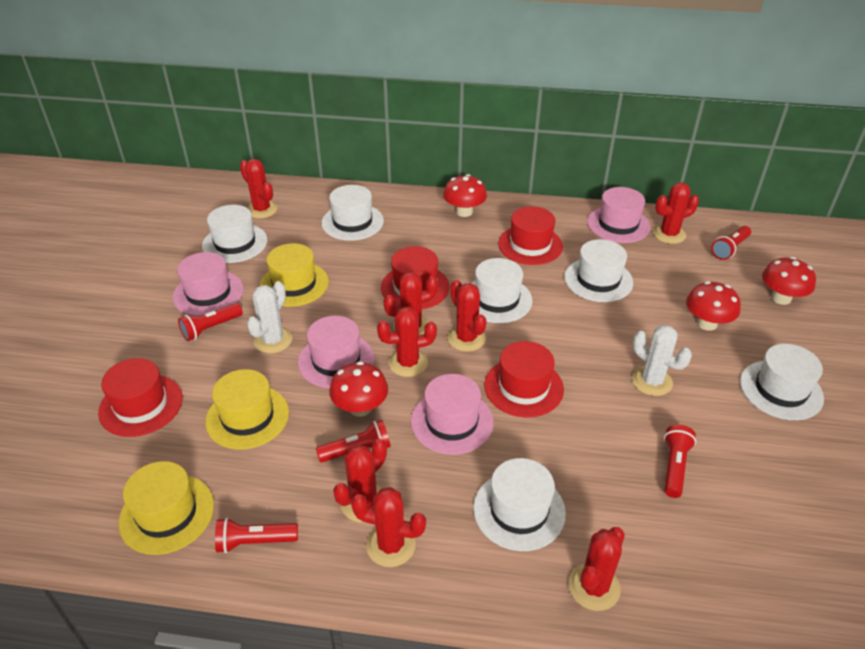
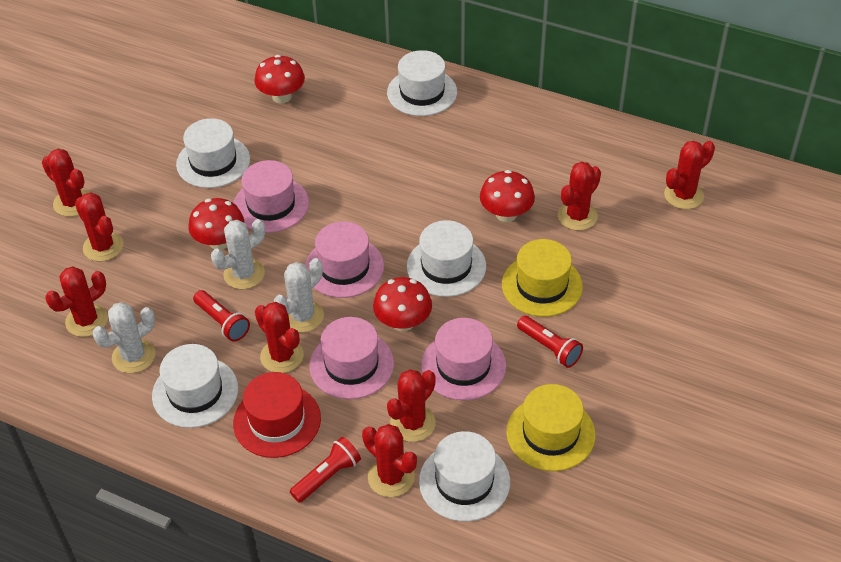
red flashlight: [178,303,243,341] [215,518,298,553] [316,420,391,462] [664,425,696,498] [711,226,751,260] = 5 -> [193,290,250,342] [290,437,361,503] [517,316,583,368] = 3
red hat: [98,358,183,437] [381,246,450,309] [484,341,564,418] [498,206,563,265] = 4 -> [233,372,321,458] = 1
white cactus: [247,281,292,354] [632,325,692,396] = 2 -> [93,302,156,373] [211,219,265,289] [274,258,324,333] = 3
white hat: [202,205,267,263] [321,185,384,241] [472,258,533,323] [473,458,566,551] [564,239,633,302] [740,344,824,420] = 6 -> [152,344,238,428] [176,118,250,188] [387,50,457,116] [407,220,486,297] [419,431,510,522] = 5
yellow hat: [119,461,214,555] [205,369,289,450] [260,243,329,307] = 3 -> [502,239,583,317] [506,384,596,471] = 2

